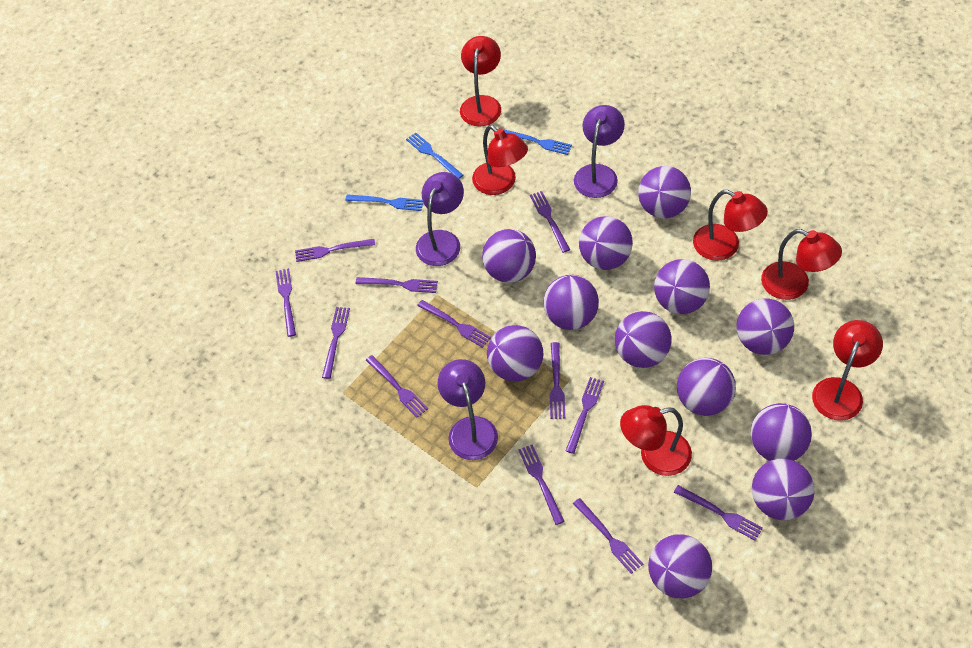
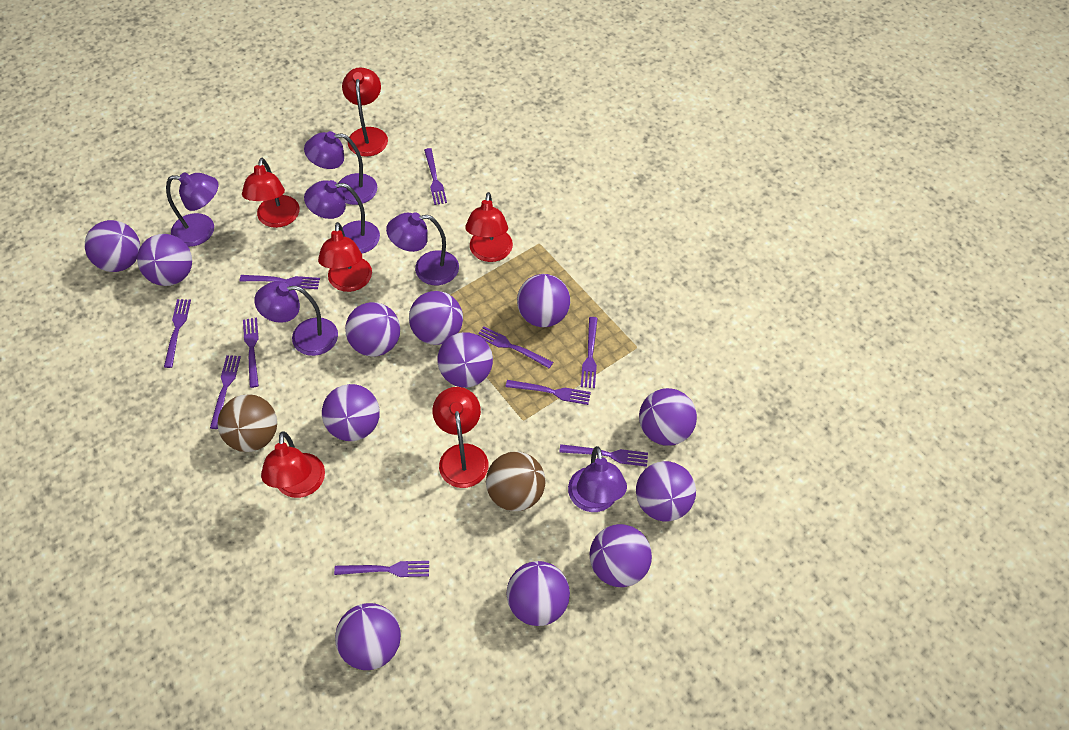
blue fork: [345,194,423,211] [406,132,463,179] [504,130,572,155] = 3 -> none = 0
brown ball: none = 0 -> [218,394,277,452] [486,452,545,511] = 2
purple fork: [275,268,296,337] [295,239,375,262] [322,307,350,379] [356,277,438,293] [366,355,428,418] [417,300,491,348] [518,444,565,525] [530,191,570,253] [550,342,565,419] [566,377,604,454] [573,498,643,574] [674,485,763,541] = 12 -> [164,299,191,368] [210,355,241,429] [239,275,320,289] [243,318,259,388] [334,561,429,577] [424,148,447,205] [478,326,553,368] [506,380,591,405] [559,444,648,467] [581,317,598,388] = 10
purple lamp: [416,172,464,266] [438,359,498,460] [574,105,625,198] = 3 -> [166,172,218,247] [254,281,338,356] [304,131,377,205] [304,180,380,254] [386,212,459,285] [568,446,627,512] = 6

